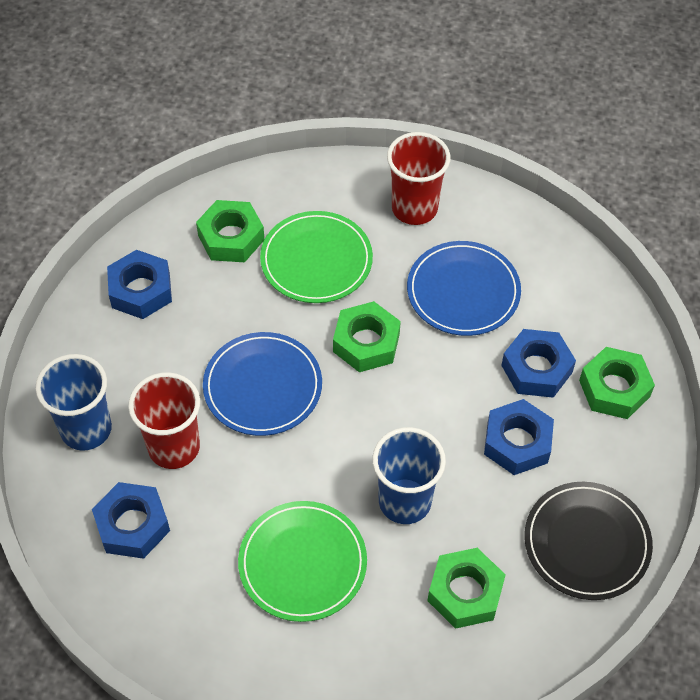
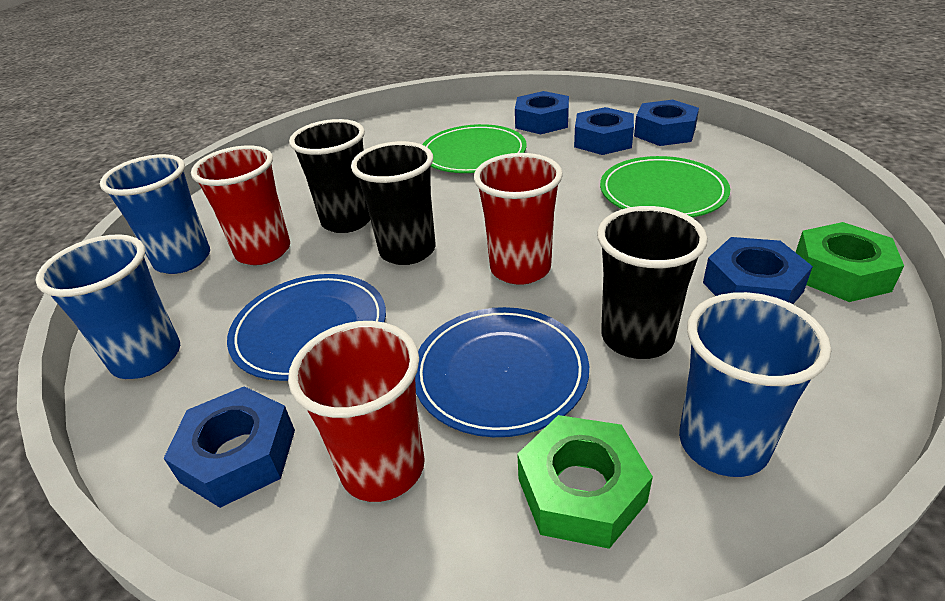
black cup: none = 0 -> [289,119,370,233] [351,141,436,265] [597,206,708,359] = 3
black plate: [524,482,653,600] = 1 -> none = 0
blue cup: [35,354,112,451] [372,427,446,524] = 2 -> [35,234,180,379] [100,154,210,274] [679,292,831,477] = 3
blue nut: [92,482,170,559] [107,250,172,319] [484,399,554,475] [501,329,576,398] = 4 -> [163,386,295,508] [515,91,569,134] [574,107,634,155] [634,100,699,146] [703,237,813,304] = 5
green nut: [196,200,265,262] [333,301,401,372] [427,548,506,629] [579,347,655,419] = 4 -> [517,415,653,549] [795,222,904,302] = 2
red cup: [128,372,200,469] [387,132,451,225] = 2 -> [191,145,290,265] [288,321,425,502] [474,153,563,285] = 3

